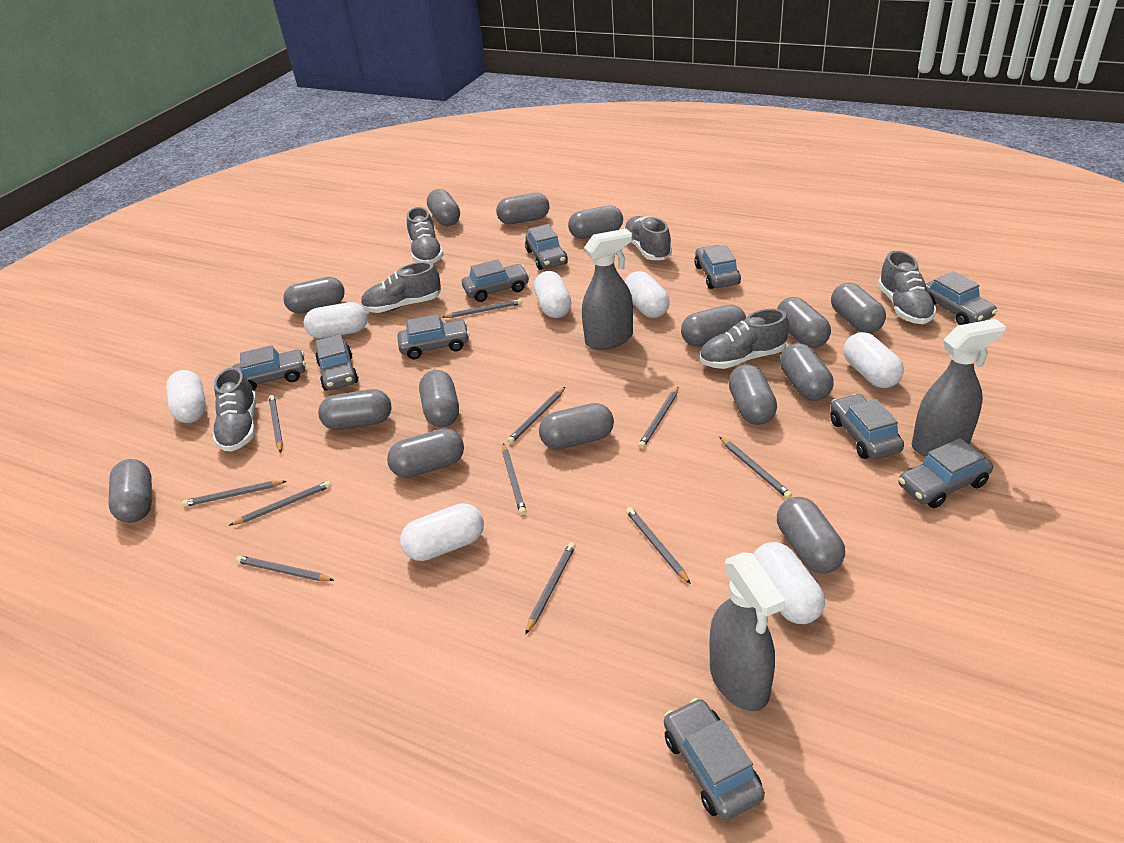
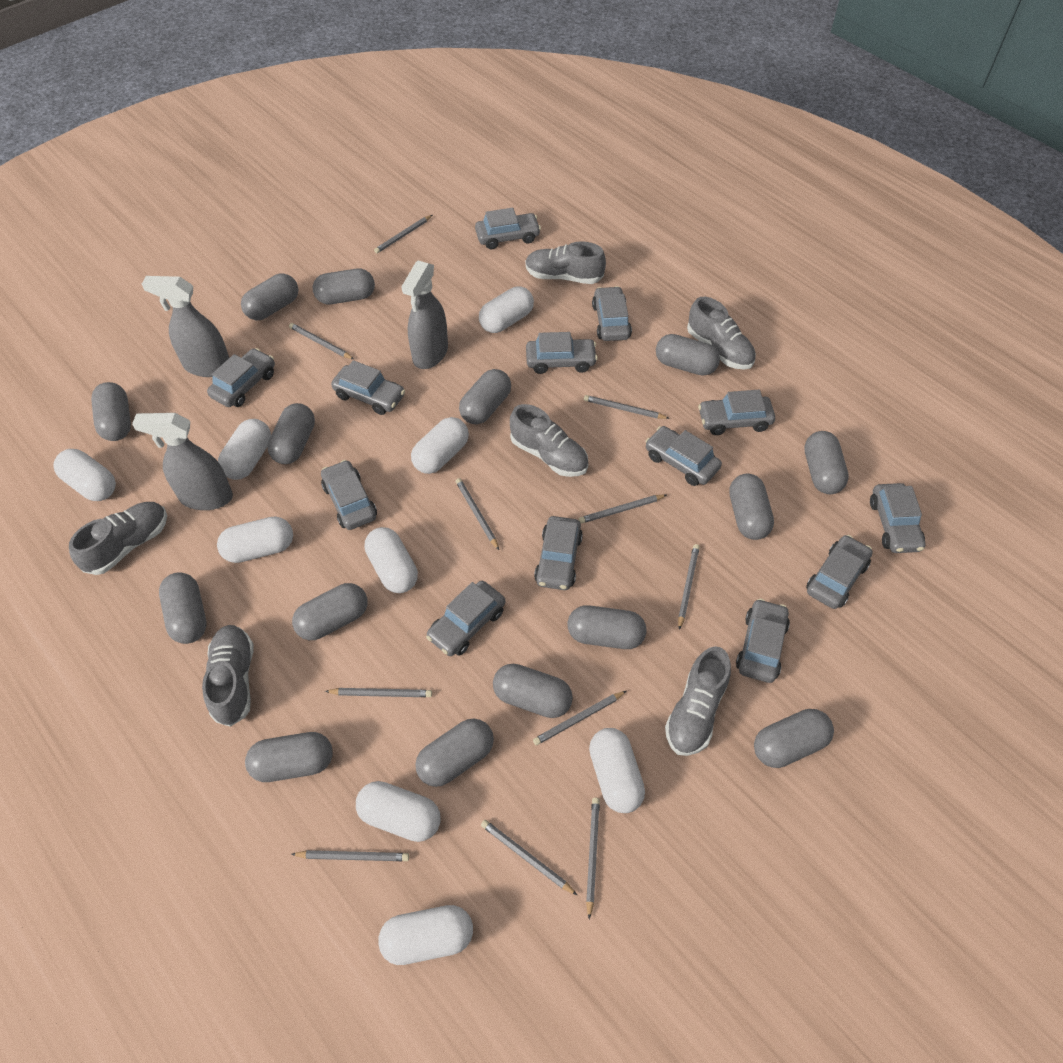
grey car: [232,345,306,391] [315,334,359,391] [397,314,470,359] [462,259,529,302] [525,224,568,270] [664,698,765,820] [694,245,741,289] [830,394,904,459] [898,438,993,508] [925,271,997,325] = 10 -> [207,348,275,407] [321,460,377,530] [331,360,405,415] [426,581,505,656] [475,208,541,249] [526,332,598,374] [534,516,583,590] [592,286,632,341] [645,426,722,486] [698,390,775,435] [736,599,790,683] [806,535,873,609] [870,483,925,553] = 13
white capsule: [166,370,206,423] [304,302,368,339] [400,503,484,561] [534,271,571,318] [624,271,670,318] [754,542,825,624] [843,332,904,388] = 7 -> [54,449,116,501] [217,516,293,563] [218,419,271,480] [356,781,441,842] [365,527,418,593] [378,905,473,965] [411,417,469,474] [479,286,534,333] [589,728,645,813] = 9

